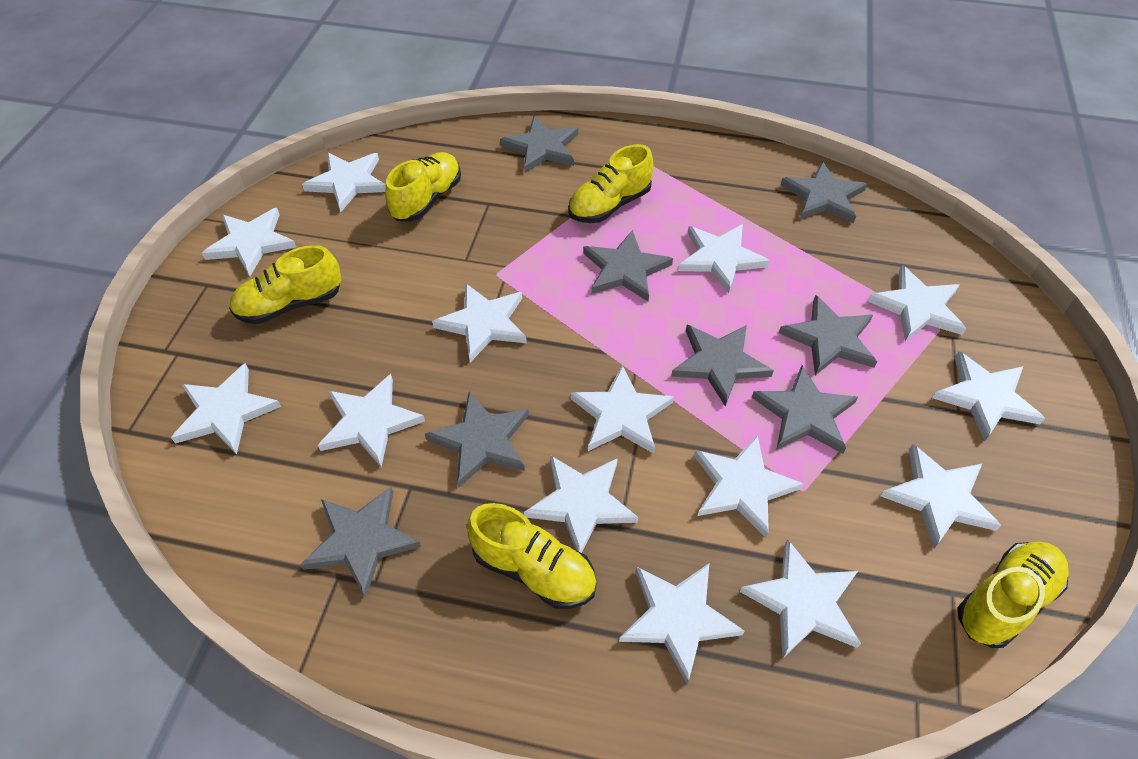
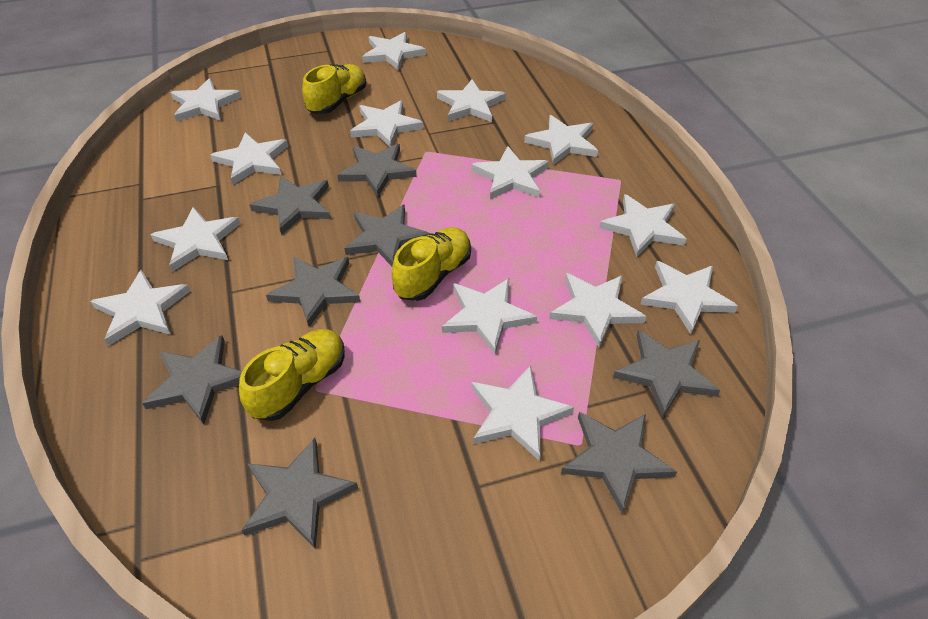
yellow shoe: [229,245,341,324] [385,152,461,221] [467,503,597,609] [568,144,654,223] [957,541,1069,648] = 5 -> [239,329,345,421] [302,64,366,114] [392,227,471,301] = 3

